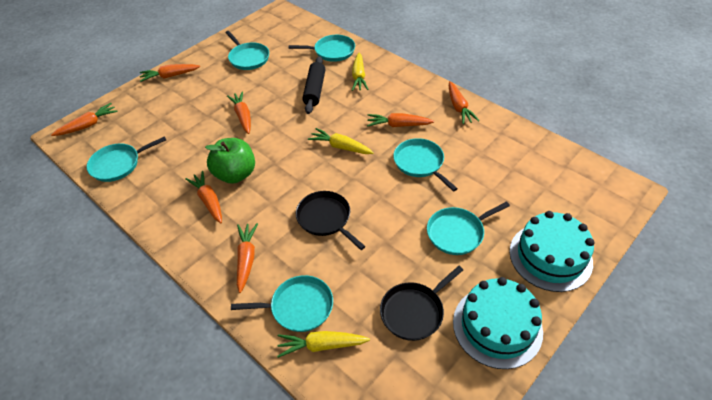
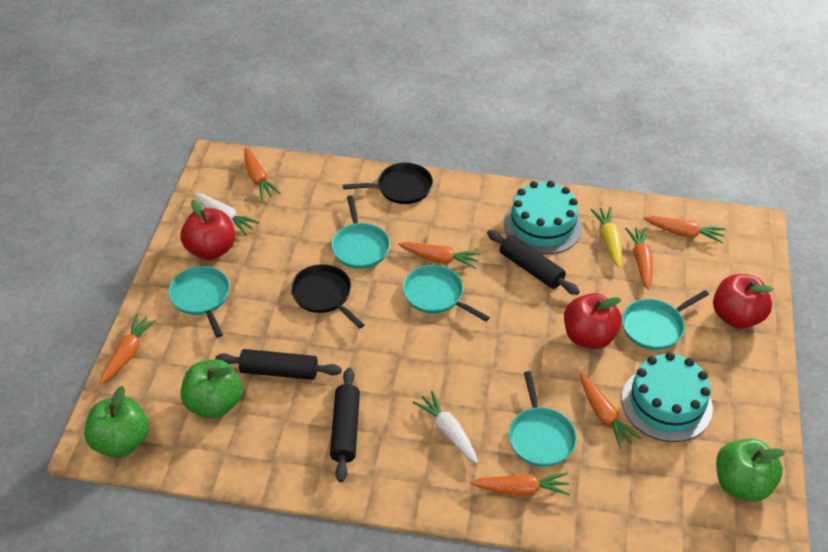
black rolling pin: [302,56,325,114] = 1 -> [215,349,342,380] [330,368,360,482] [487,230,580,295] = 3
green apple: [205,138,255,184] = 1 -> [84,386,149,458] [181,359,242,419] [716,438,785,502] = 3
red apple: none = 0 -> [180,199,235,260] [564,293,622,349] [713,274,774,329] = 3
turquoise pan: [87,136,166,182] [225,31,269,70] [231,275,333,332] [289,35,355,62] [393,138,458,192] [427,201,510,255] = 6 -> [168,266,230,337] [331,195,390,269] [403,265,490,322] [509,371,577,467] [622,290,709,350] = 5
white carrot: none = 0 -> [195,193,260,235] [413,391,478,463] = 2
yellow carrot: [277,331,370,358] [308,128,374,154] [352,53,369,91] = 3 -> [591,207,622,268] = 1

